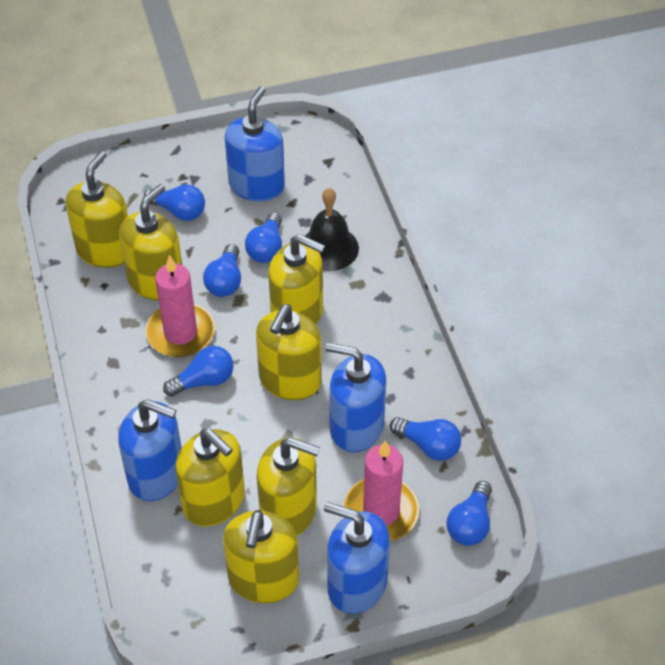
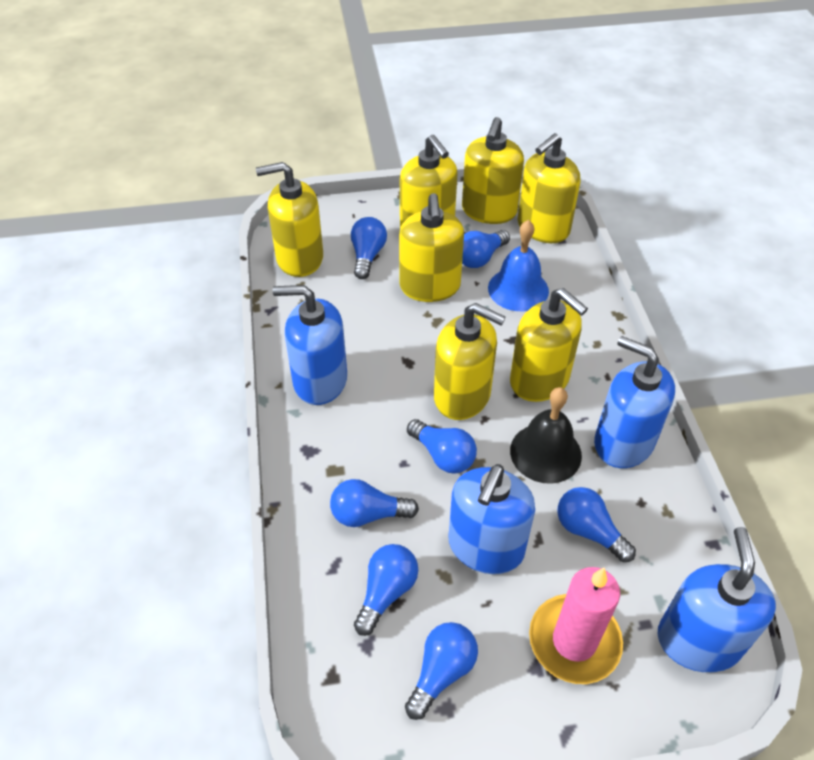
blue bell: none = 0 -> [488,220,549,311] = 1
blue light bulb: [144,184,205,221] [163,346,234,396] [203,244,241,297] [245,212,282,263] [390,417,461,461] [447,481,492,546] = 6 -> [330,479,419,527] [351,217,387,279] [354,544,418,636] [405,622,478,720] [407,419,477,473] [462,230,510,268] [557,487,636,562] = 7
pink candle: [146,255,215,357] [344,440,419,541] = 2 -> [529,567,623,684] = 1

